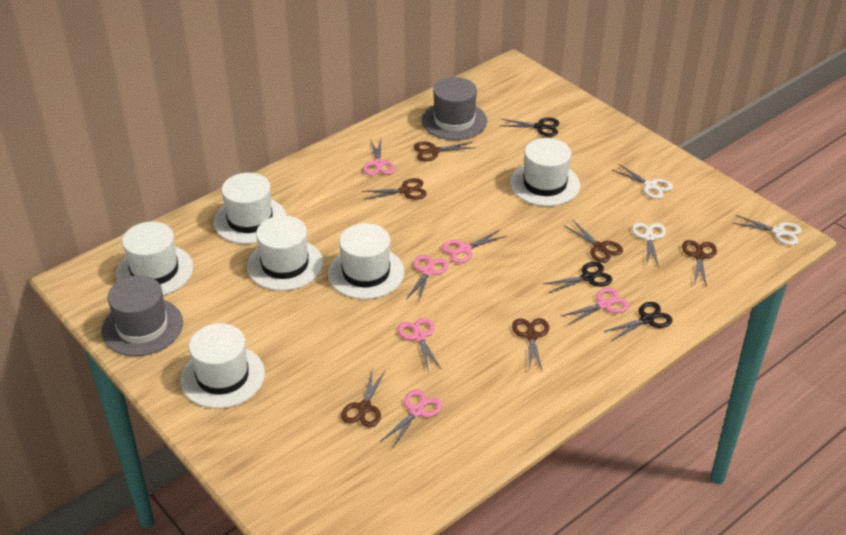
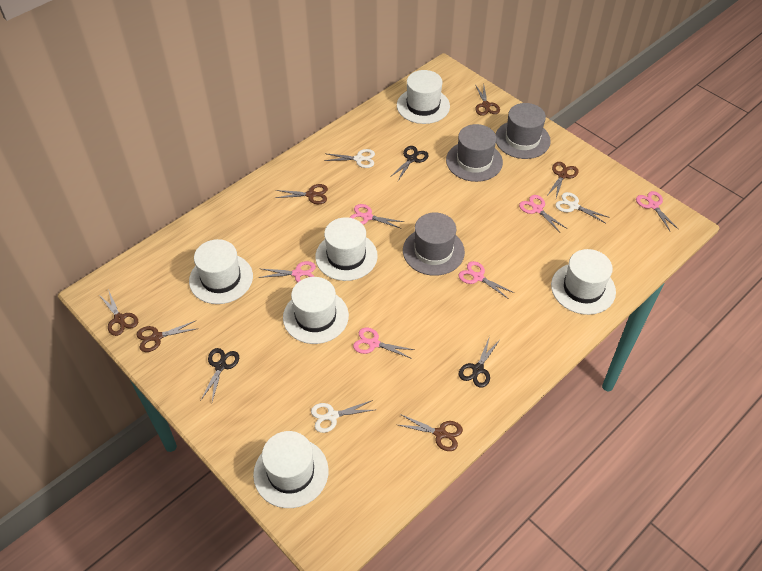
grey hat: [101,275,183,356] [422,77,487,140] = 2 -> [403,212,465,276] [446,124,503,182] [496,103,551,159] = 3

